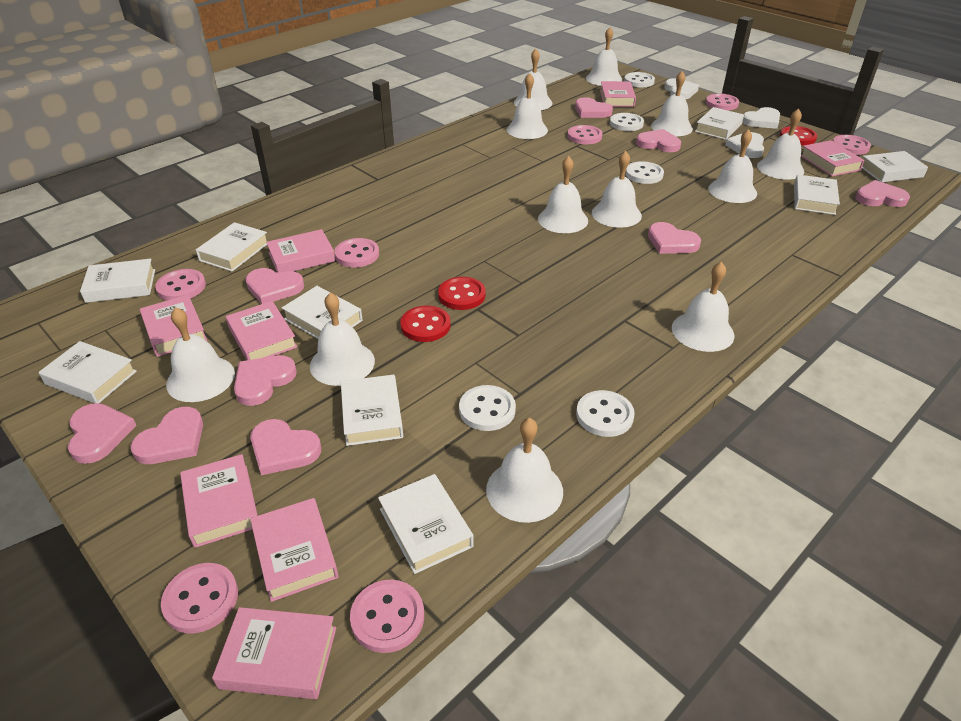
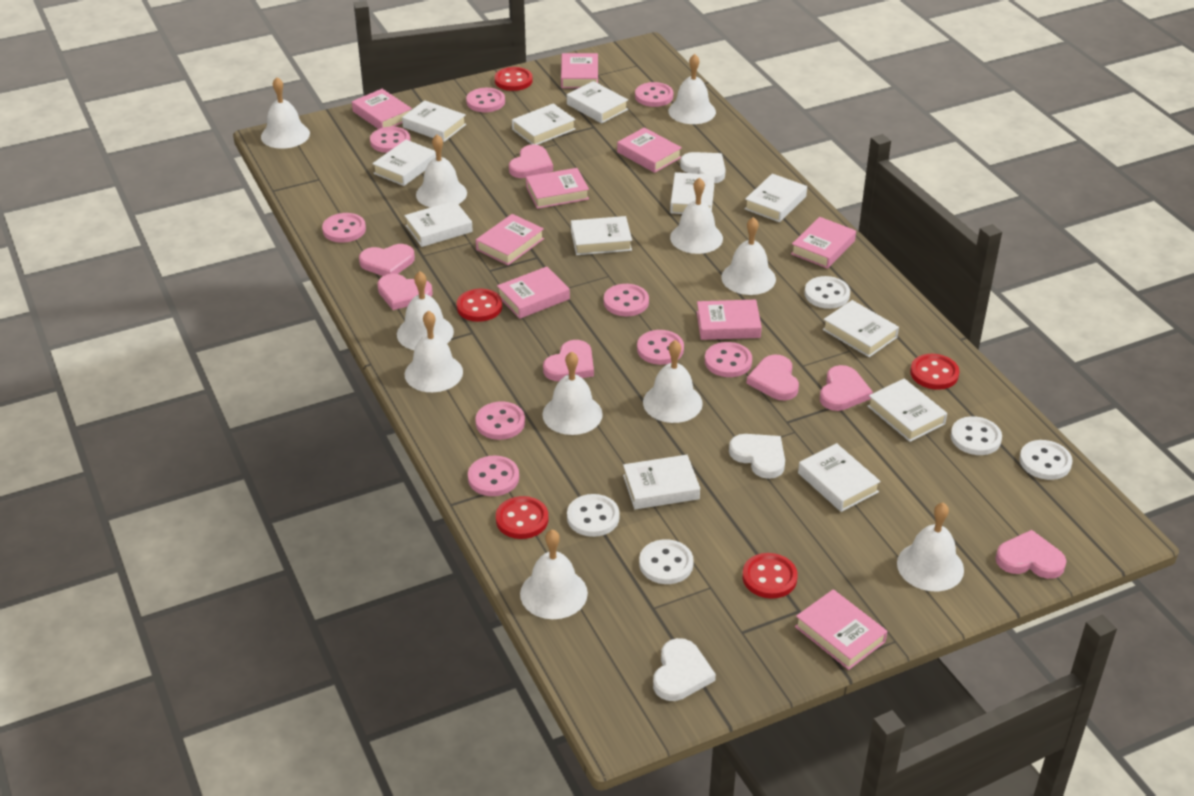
pink book: [140,295,207,357] [180,454,258,548] [212,607,336,699] [226,301,297,360] [250,498,339,602] [266,229,335,272] [600,81,636,107] [801,140,865,177] = 8 -> [352,89,412,129] [476,214,544,265] [497,267,570,319] [526,168,589,209] [561,53,598,88] [617,127,682,173] [697,299,762,340] [791,217,856,269] [795,589,887,670] = 9
pink button: [155,269,206,301] [161,563,238,633] [334,238,379,267] [350,580,424,653] [568,125,602,144] [706,93,739,110] [833,135,871,155] = 7 -> [322,213,366,243] [370,127,410,153] [466,88,505,112] [468,456,519,496] [476,402,525,440] [604,284,649,316] [635,82,673,107] [637,330,684,365] [705,342,752,377] = 9
pink heart: [68,403,137,464] [131,407,203,464] [234,355,297,406] [246,268,304,304] [250,419,321,475] [575,97,613,118] [636,129,681,152] [648,222,701,254] [855,180,910,207] = 9 -> [359,244,415,276] [377,274,433,310] [509,145,553,178] [543,340,594,381] [746,355,799,400] [820,365,873,411] [995,530,1067,579] = 7
red button: [400,306,450,342] [438,277,485,310] [780,126,817,145] = 3 -> [457,289,502,322] [495,67,533,91] [496,496,548,539] [742,553,798,599] [910,354,959,390] = 5
white bell: [166,307,235,402] [310,292,375,386] [486,418,563,523] [507,73,548,139] [514,49,552,110] [538,156,588,233] [586,27,622,86] [592,151,642,228] [651,71,693,136] [672,262,734,352] [708,129,757,203] [757,108,804,180] = 12 -> [261,77,310,149] [397,271,454,350] [405,311,463,392] [416,135,467,208] [520,529,588,619] [542,351,603,435] [643,340,703,423] [668,54,716,124] [670,177,723,254] [721,217,776,295] [897,503,964,591] = 11
white book: [39,341,137,403] [80,259,155,303] [196,222,267,271] [282,286,363,339] [341,375,403,446] [378,474,474,574] [695,107,744,140] [794,175,840,215] [862,151,928,182] = 9 -> [372,140,436,186] [402,100,466,142] [404,201,473,247] [512,103,576,145] [567,81,628,124] [571,216,632,255] [623,455,700,509] [670,172,715,214] [744,174,807,222] [798,443,881,512] [822,300,899,357] [868,378,947,442] = 12

